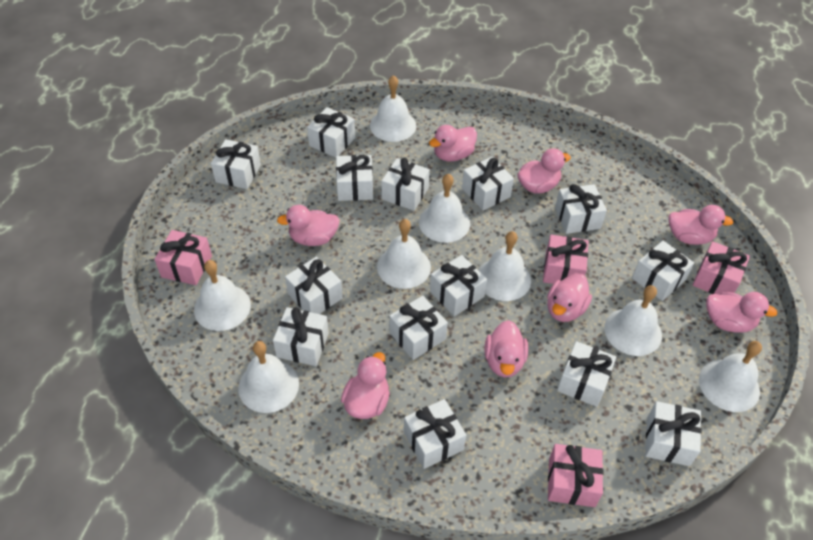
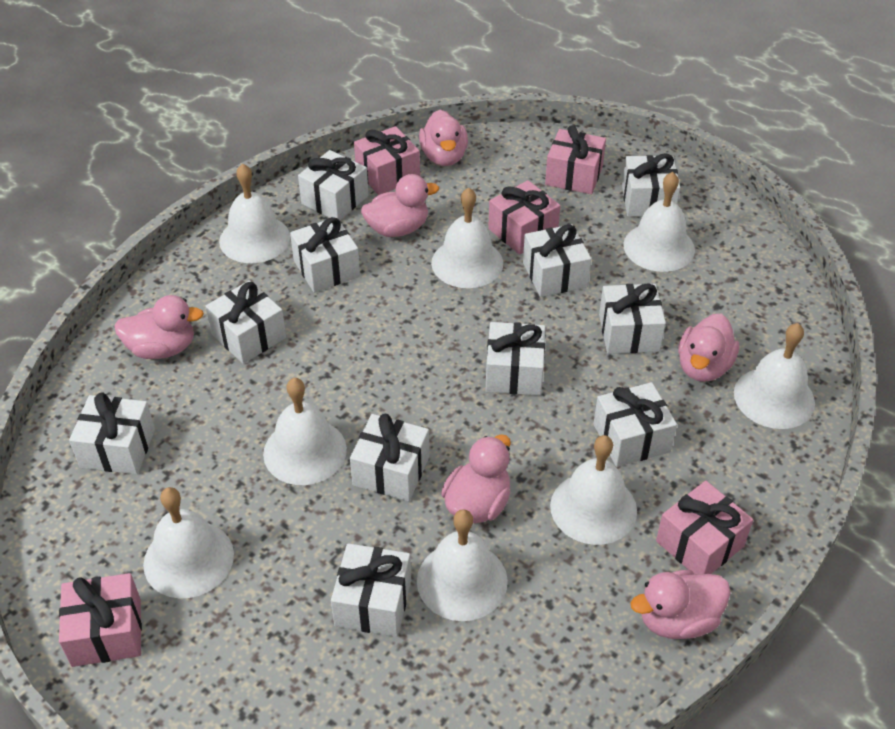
pink duck: [277,205,340,246] [341,352,390,419] [429,125,477,162] [485,320,528,378] [517,148,571,193] [547,273,592,322] [669,205,733,245] [706,292,778,332] = 8 -> [114,295,204,359] [361,174,439,237] [419,110,468,166] [441,434,511,523] [631,570,731,639] [678,314,739,382] = 6
pink gift: [154,230,212,285] [543,235,589,284] [548,444,603,507] [693,241,750,294] = 4 -> [59,573,142,667] [354,126,420,195] [488,180,560,255] [545,125,606,194] [656,481,753,574] = 5
white gift: [211,139,261,189] [273,307,329,366] [285,257,343,314] [307,107,355,158] [336,155,373,201] [381,158,430,211] [389,296,448,360] [404,399,466,469] [430,255,487,316] [462,157,514,211] [555,184,607,234] [557,341,616,407] [632,241,694,301] [645,401,702,466] = 14 -> [69,392,155,474] [205,281,286,364] [290,217,360,293] [298,150,369,221] [331,543,411,637] [350,414,429,501] [486,322,545,395] [523,224,591,297] [594,382,677,467] [599,283,666,354] [622,154,680,216] = 11

